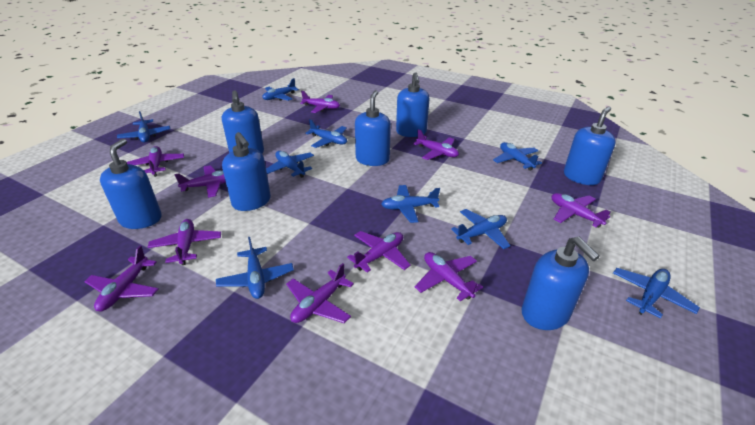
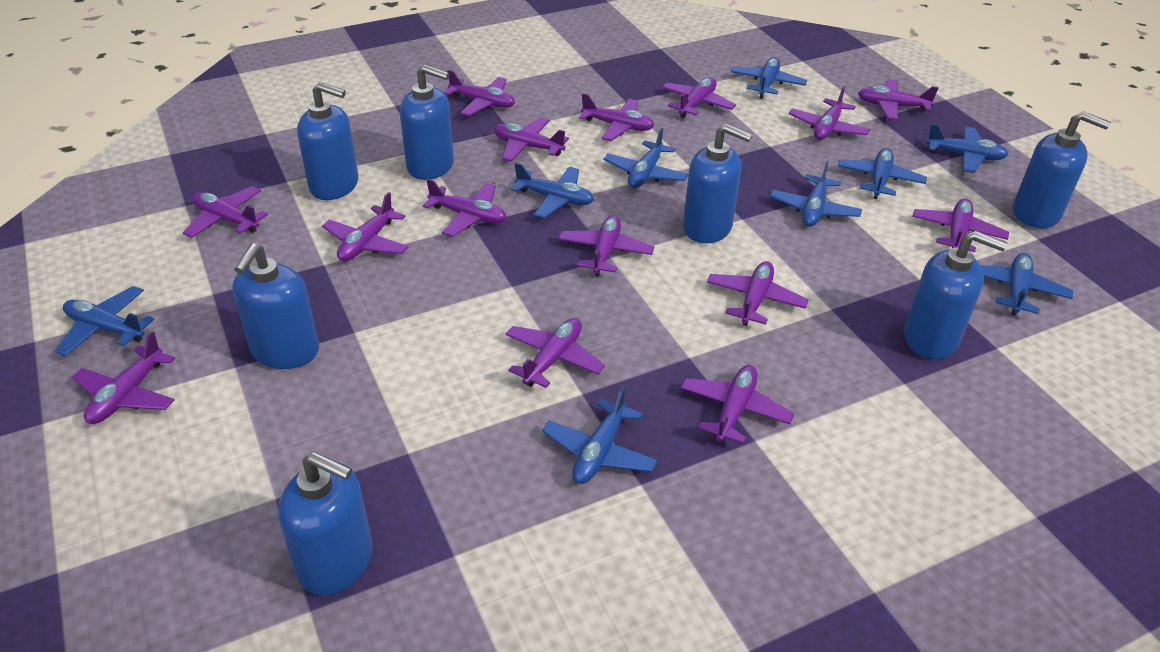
purple plane: [85,246,159,311] [127,146,184,177] [147,219,221,265] [174,165,226,198] [286,263,354,323] [300,91,340,113] [347,231,411,273] [413,129,459,160] [415,252,483,301] [552,193,611,228] = 10 -> [72,331,175,424] [183,186,268,238] [322,192,408,261] [423,179,506,237] [444,70,515,116] [494,118,569,162] [505,318,605,388] [558,215,654,276] [579,93,655,141] [662,78,736,118] [681,365,794,444] [707,261,808,326] [789,86,870,140] [858,79,939,120] [912,199,1009,252] = 15

